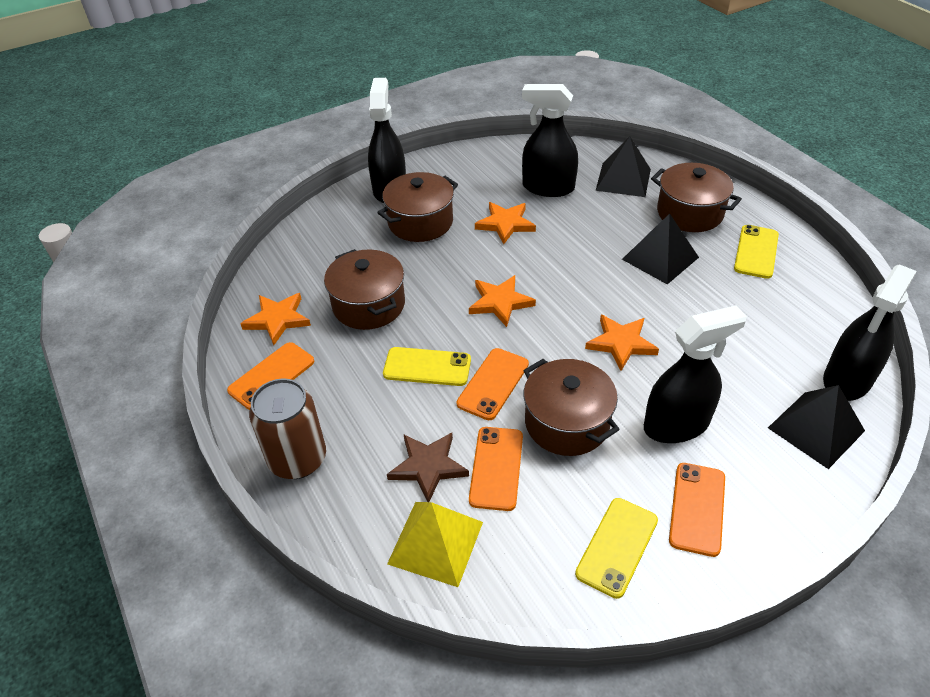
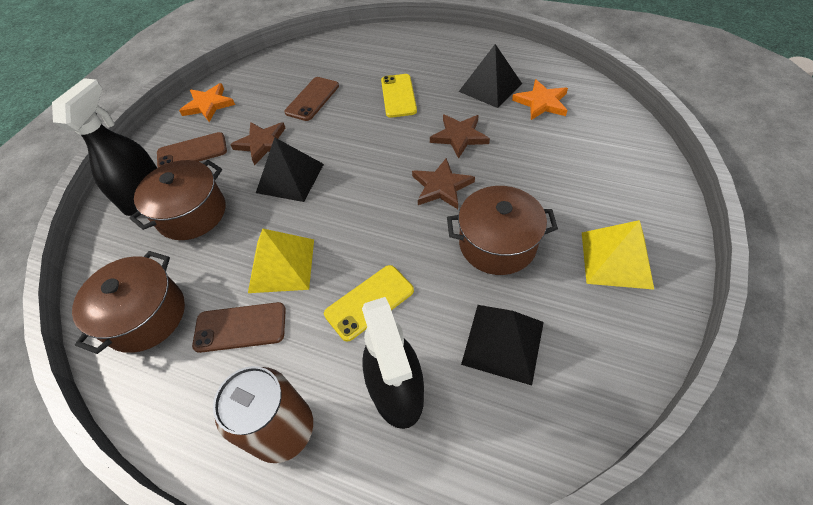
black spray bottle: [368,78,406,203] [522,84,578,197] [644,305,747,443] [823,264,917,401] = 4 -> [52,78,157,216] [362,297,424,429] = 2
brown phone: none = 0 -> [157,132,227,167] [192,302,286,353] [284,77,339,121] = 3
brown pot: [324,249,405,330] [377,172,458,242] [523,359,620,456] [651,163,742,232] = 4 -> [72,251,185,354] [129,160,225,240] [447,186,558,275] = 3
brown star: [387,433,469,502] = 1 -> [230,122,285,166] [412,158,475,209] [430,114,490,159] = 3
orange phone: [227,342,314,410] [456,348,529,420] [469,427,523,511] [669,463,725,557] = 4 -> none = 0
orange star: [241,293,311,345] [469,275,536,327] [475,202,536,244] [585,315,659,371] = 4 -> [179,83,235,122] [512,79,568,120] = 2
yellow phone: [383,347,471,386] [575,498,658,599] [734,225,779,279] = 3 -> [324,265,414,342] [381,74,417,118] = 2
yellow pyramid: [387,502,483,587] = 1 -> [248,228,314,293] [582,220,654,290] = 2

